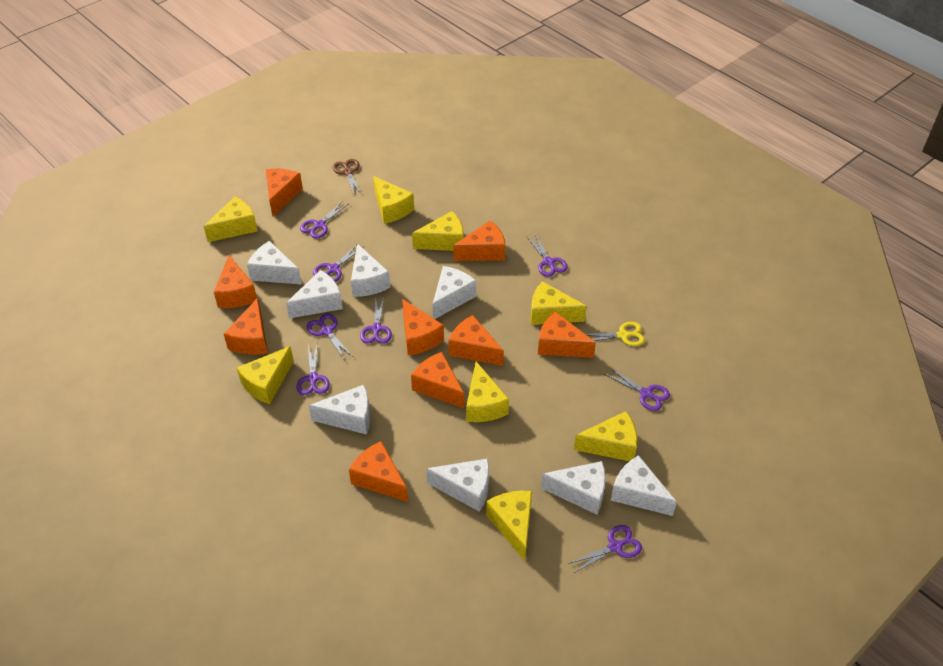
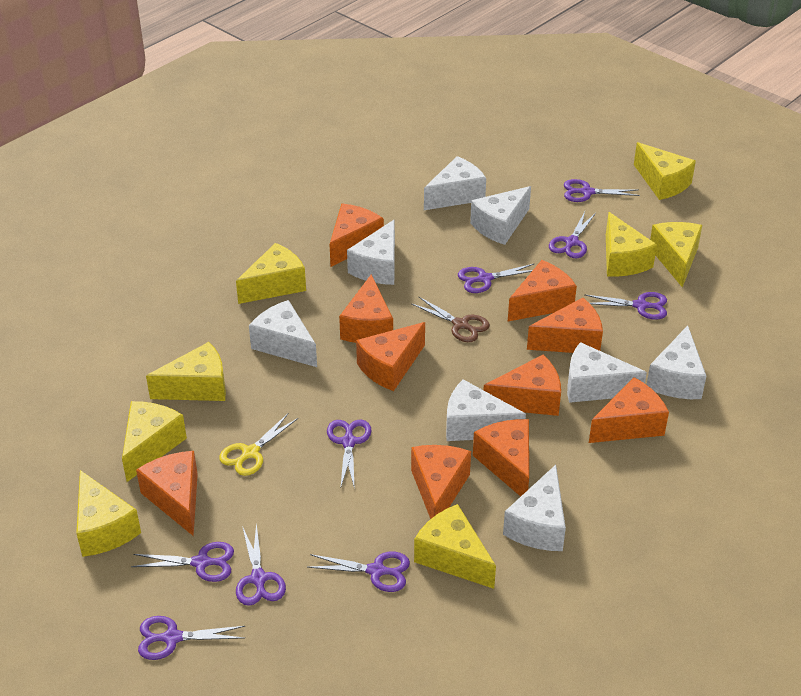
orange cheese: [214,255,257,308] [224,298,268,355] [266,169,303,216] [349,441,408,502] [402,299,444,355] [411,352,465,409] [449,315,504,366] [453,220,505,261] [538,311,596,358] = 9 -> [136,451,198,536] [330,204,384,267] [339,274,393,343] [356,322,425,391] [411,445,471,519] [473,419,529,496] [483,355,561,416] [508,260,577,321] [527,298,603,353] [589,377,669,443] = 10
purple scissors: [297,345,330,395] [300,202,348,239] [307,314,353,359] [313,243,364,282] [360,295,392,344] [527,233,568,277] [568,525,642,573] [604,367,670,411] = 8 -> [131,542,234,582] [138,616,245,660] [236,523,286,606] [308,552,410,592] [327,420,372,490] [458,263,535,293] [549,212,596,258] [564,179,640,202] [584,292,667,320] = 9

